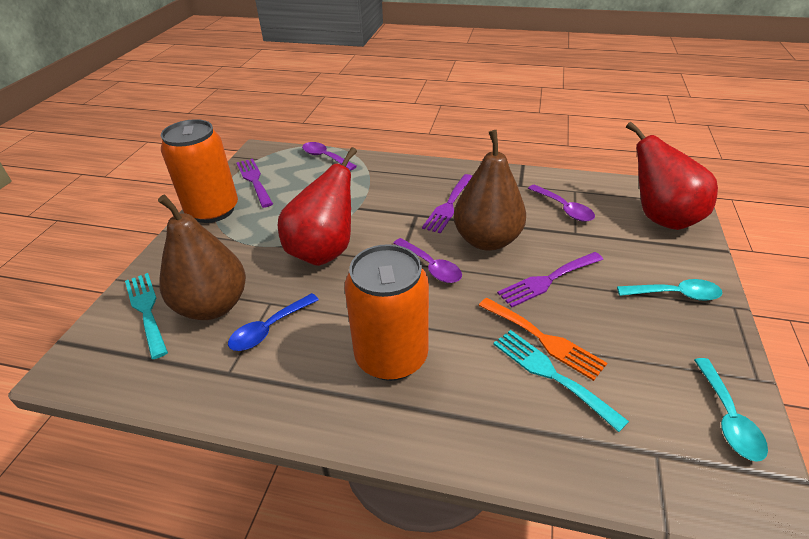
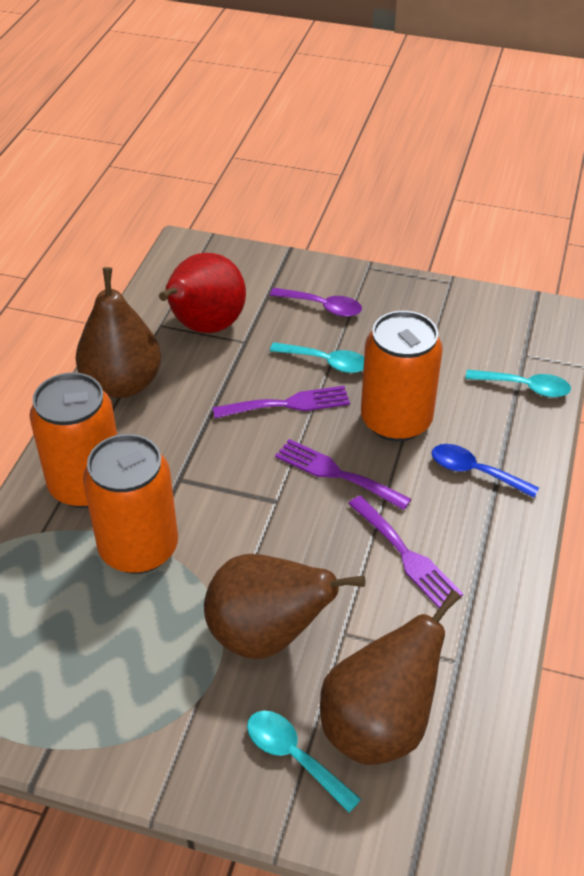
brown pear: [158,194,246,320] [454,130,526,251] = 2 -> [75,267,161,398] [204,554,365,659] [320,590,461,765] = 3
orange can: [161,119,238,223] [345,244,429,381] = 2 -> [30,372,117,508] [83,434,178,574] [361,311,443,441] = 3
orange fork: [479,298,607,381] = 1 -> none = 0
purple spoon: [302,142,357,170] [393,238,462,283] [528,184,595,222] = 3 -> [270,288,362,317] = 1
red pear: [278,147,357,266] [626,122,718,230] = 2 -> [159,253,246,333] = 1
turquoise fork: [125,273,168,359] [493,330,629,432] = 2 -> none = 0
turquoise spoon: [617,279,722,301] [694,358,768,462] = 2 -> [247,711,361,813] [270,342,364,373] [465,370,571,397] = 3

